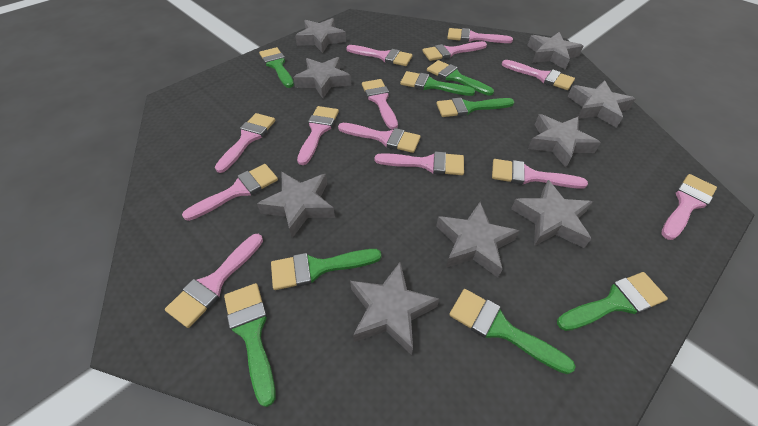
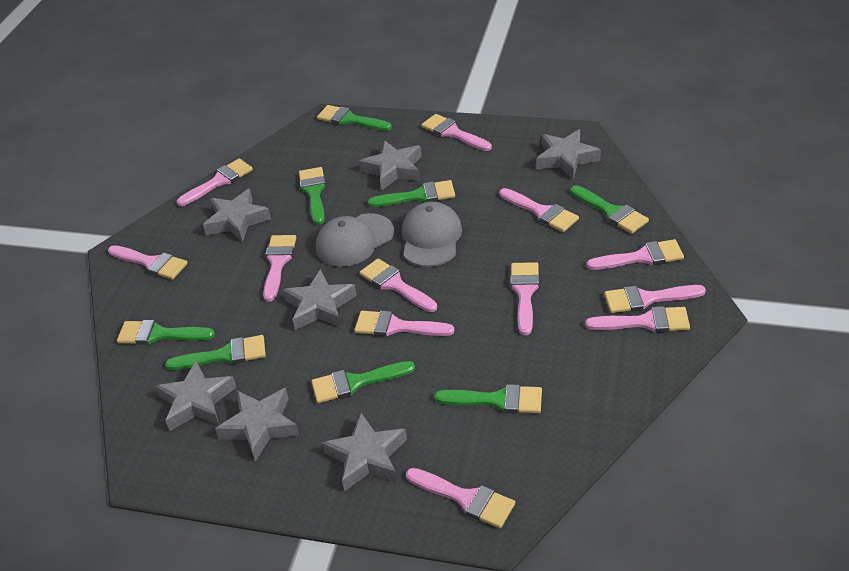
grey cap: none = 0 -> [316,213,394,267] [402,202,462,267] = 2
grey star: [257,171,335,238] [293,57,351,98] [295,18,346,53] [350,262,439,355] [436,202,519,277] [511,180,593,248] [527,32,583,70] [528,114,601,168] [568,81,635,128] = 9 -> [155,361,237,431] [203,189,271,242] [215,388,299,462] [283,269,357,330] [322,413,407,491] [359,141,422,190] [536,129,601,179] = 7
pink brush: [165,234,263,328] [182,164,278,221] [215,113,275,173] [297,106,339,165] [338,123,421,153] [346,45,412,66] [362,79,398,130] [375,151,464,175] [422,41,487,61] [447,28,513,43] [492,159,588,189] [502,60,575,90] [661,174,717,240] = 13 -> [108,245,188,279] [177,158,253,206] [263,235,296,302] [354,311,454,337] [360,258,437,312] [406,468,515,528] [421,114,492,151] [500,188,579,232] [510,262,539,335] [585,306,690,333] [587,239,684,270] [604,285,706,313] = 12

